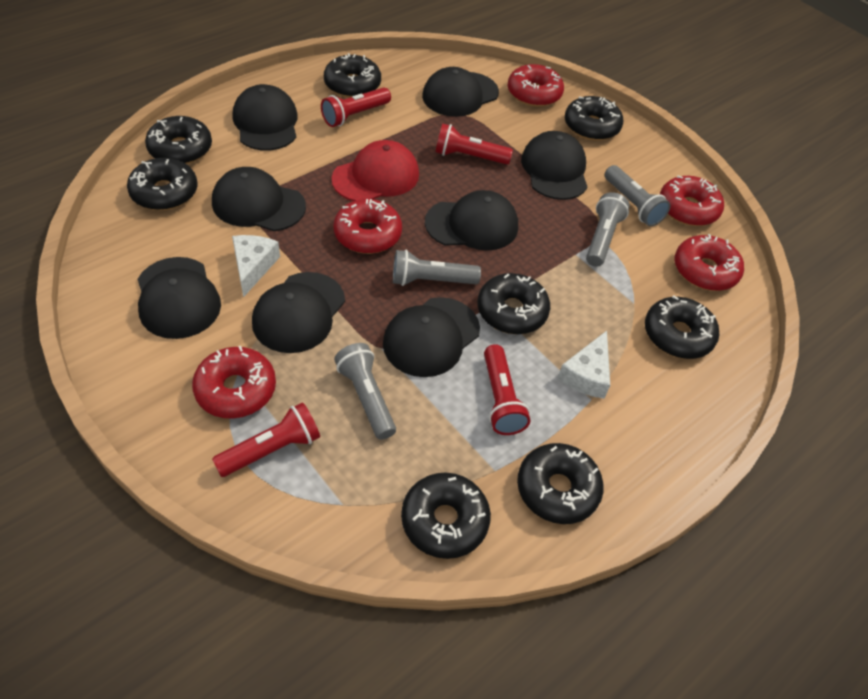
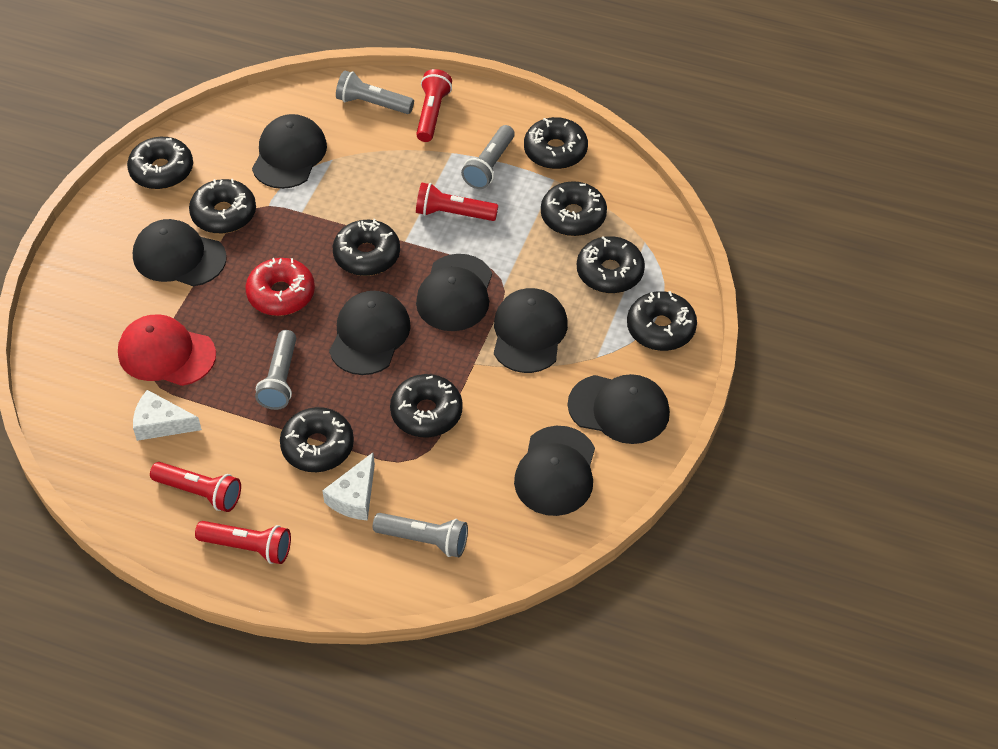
black cap: [138,257,221,339] [212,167,306,231] [233,84,298,151] [252,272,345,353] [383,297,480,377] [422,67,499,117] [425,190,518,251] [521,131,587,200] = 8 -> [133,219,227,286] [252,114,327,189] [329,291,411,375] [416,254,492,331] [494,288,568,373] [514,426,595,516] [568,374,670,444] = 7
black donut: [127,158,197,210] [145,116,212,164] [324,53,381,98] [401,472,491,559] [477,273,550,334] [517,443,604,524] [565,96,623,141] [645,295,719,359] = 8 -> [127,137,193,189] [189,179,256,234] [280,407,354,472] [333,219,400,276] [390,374,463,437] [524,117,588,169] [541,181,607,236] [577,236,645,293] [627,291,697,351] = 9
red donut: [192,346,276,418] [333,199,402,254] [508,64,564,107] [660,175,724,226] [674,234,744,291] = 5 -> [246,258,315,316] = 1

